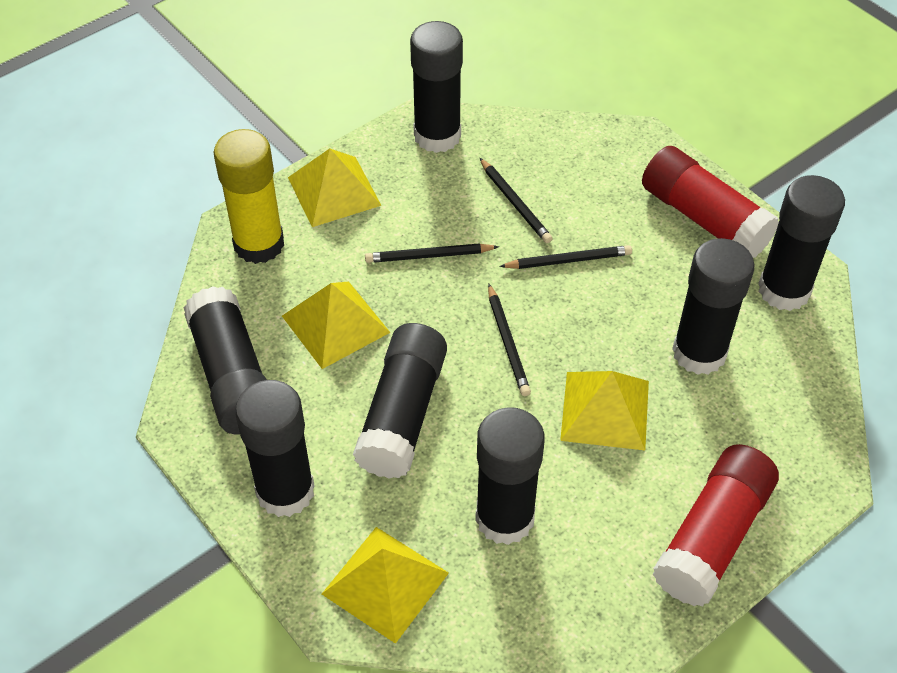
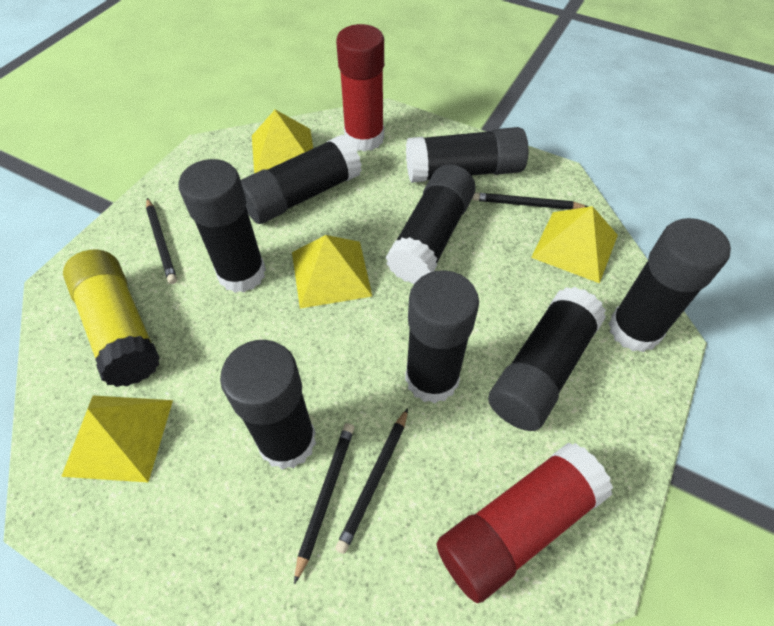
black glue stick: [183,286,267,434] [235,380,315,517] [353,323,447,479] [410,21,463,153] [475,407,545,545] [672,238,755,375] [758,175,845,311] = 7 -> [179,159,266,293] [220,340,316,470] [241,134,362,224] [385,164,476,284] [405,270,479,404] [406,127,529,183] [488,287,606,431] [609,218,731,352] = 8

